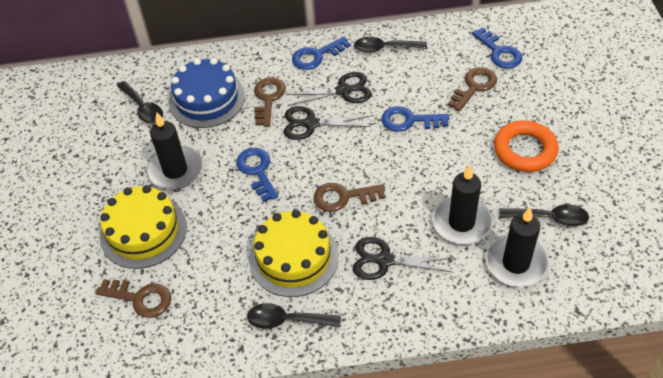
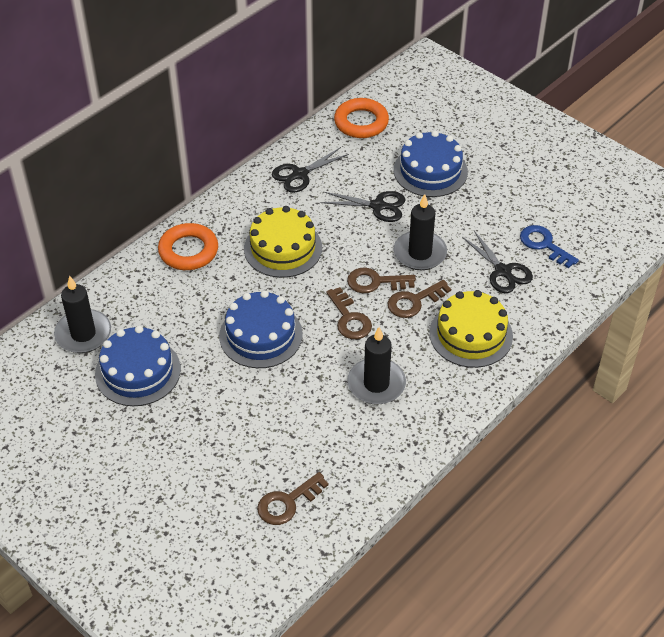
black spoon: [117,81,163,124] [247,303,341,329] [354,37,427,53] [499,204,589,226] = 4 -> none = 0
blue cake: [169,58,245,128] = 1 -> [95,325,181,406] [219,290,303,368] [394,130,468,197] = 3
blue key: [236,148,278,202] [292,37,351,70] [381,106,449,132] [472,27,522,69] = 4 -> [520,225,579,268] = 1
orange ring: [494,120,558,172] = 1 -> [158,223,218,270] [334,98,389,138] = 2

